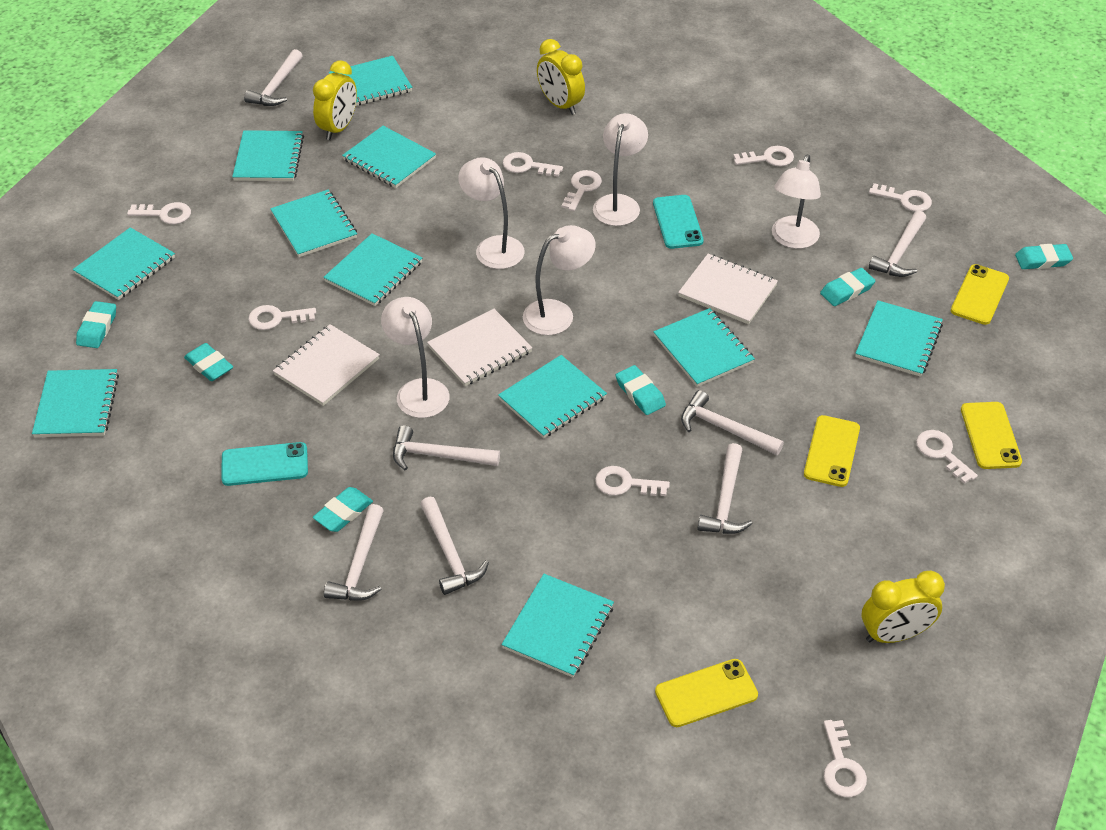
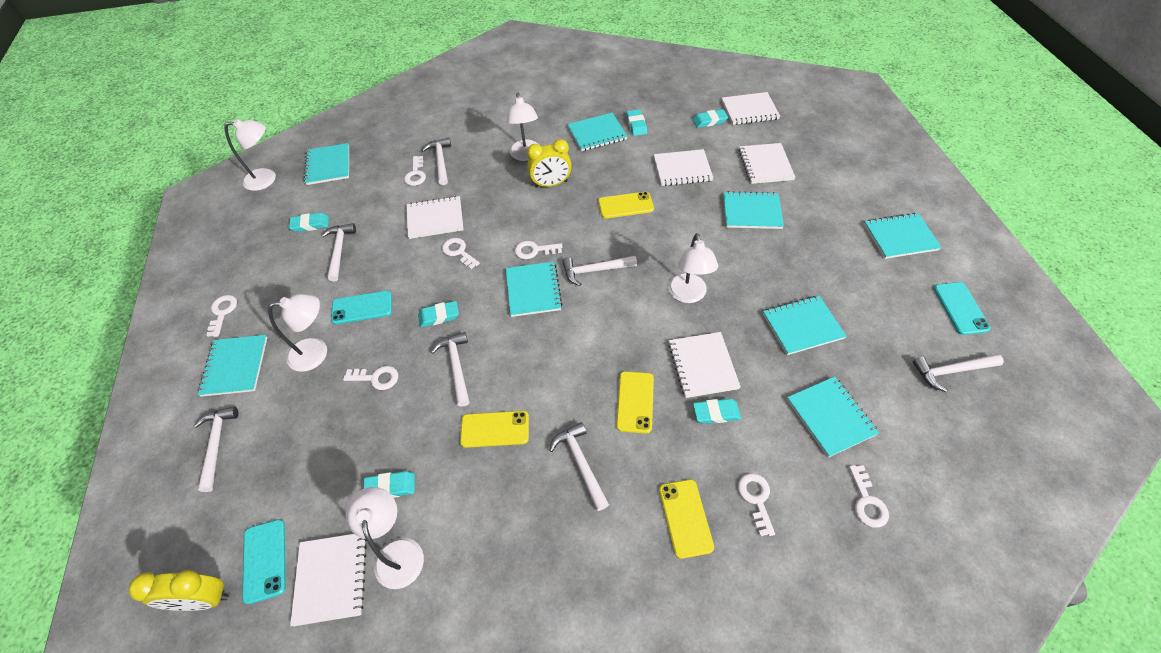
turquoise notebook: [32,369,119,437] [73,227,175,300] [232,130,304,181] [270,190,357,257] [323,233,423,306] [329,56,412,106] [342,126,436,188] [498,355,607,438] [501,574,614,677] [653,308,755,387] [855,300,943,377] = 11 -> [197,335,267,397] [304,143,349,185] [506,262,563,317] [567,113,628,151] [723,191,784,229] [763,296,847,355] [787,376,879,458] [864,213,942,259] = 8
turquoise phone: [221,442,308,486] [653,195,704,249] = 2 -> [242,519,286,604] [331,291,392,325] [934,282,991,335] = 3
white key: [127,202,191,224] [248,305,316,330] [503,152,563,177] [562,170,602,211] [595,466,670,496] [734,146,794,166] [824,720,867,797] [869,183,932,212] [916,430,978,484] = 9 -> [206,295,237,337] [343,366,398,390] [404,156,426,186] [442,238,480,269] [515,241,563,259] [738,473,775,536] [849,465,889,528] = 7
white notebook: [273,324,380,406] [427,309,532,386] [678,254,778,324] = 3 -> [290,534,367,626] [407,196,464,239] [654,149,713,186] [668,332,741,398] [722,92,780,125] [738,143,795,184] = 6
yellow clock: [313,60,357,140] [537,39,585,115] [862,571,945,643] = 3 -> [129,570,229,611] [527,139,572,188] = 2

